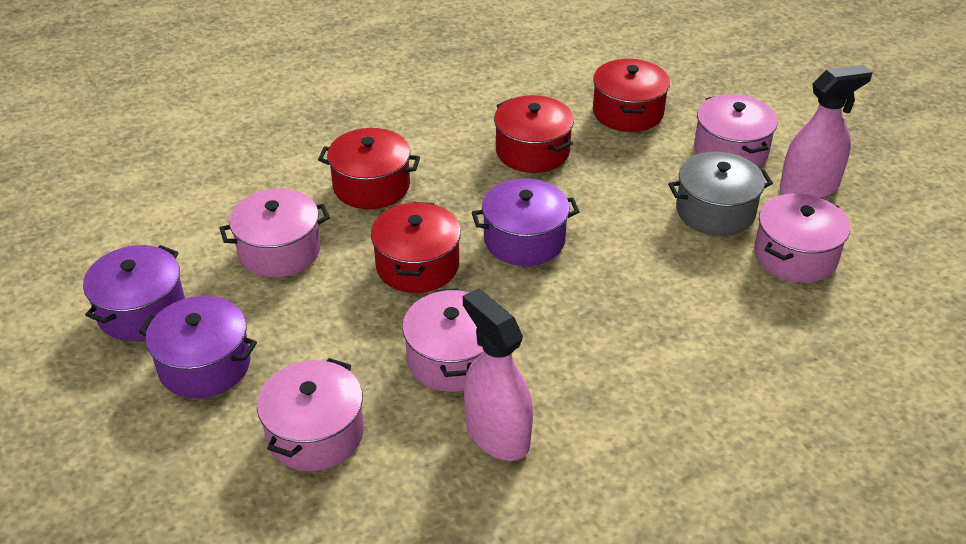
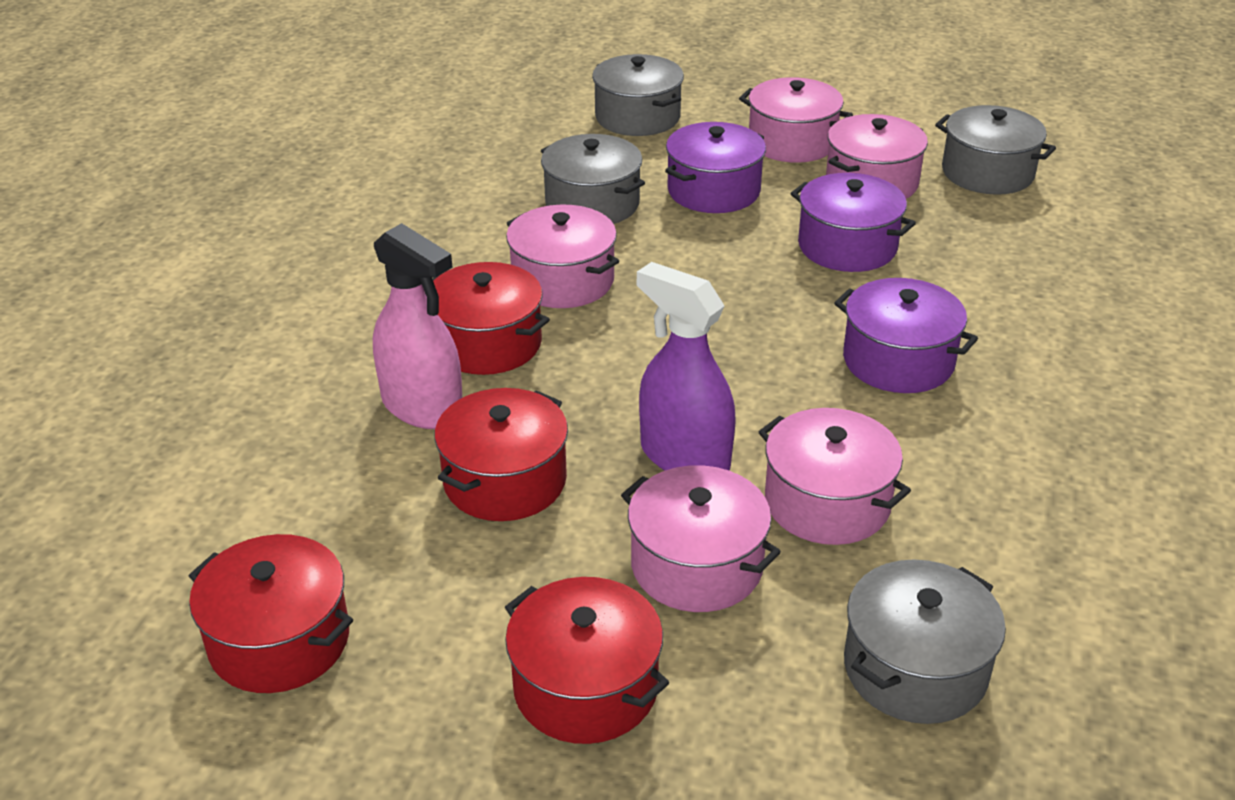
grey pot: [668,152,773,236] = 1 -> [541,134,645,224] [592,54,684,136] [844,560,1006,724] [935,105,1056,195] = 4
pink spray bottle: [463,288,533,461] [780,65,873,198] = 2 -> [373,223,462,429] = 1
purple spray bottle: none = 0 -> [637,262,736,471] = 1

